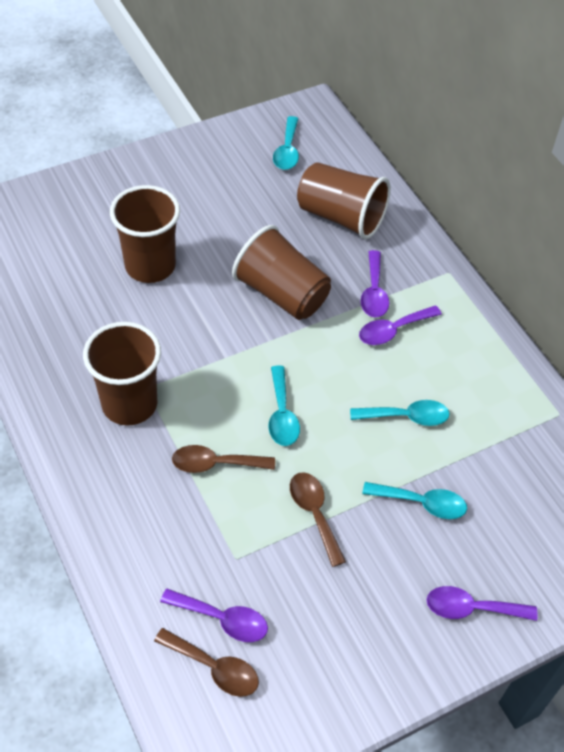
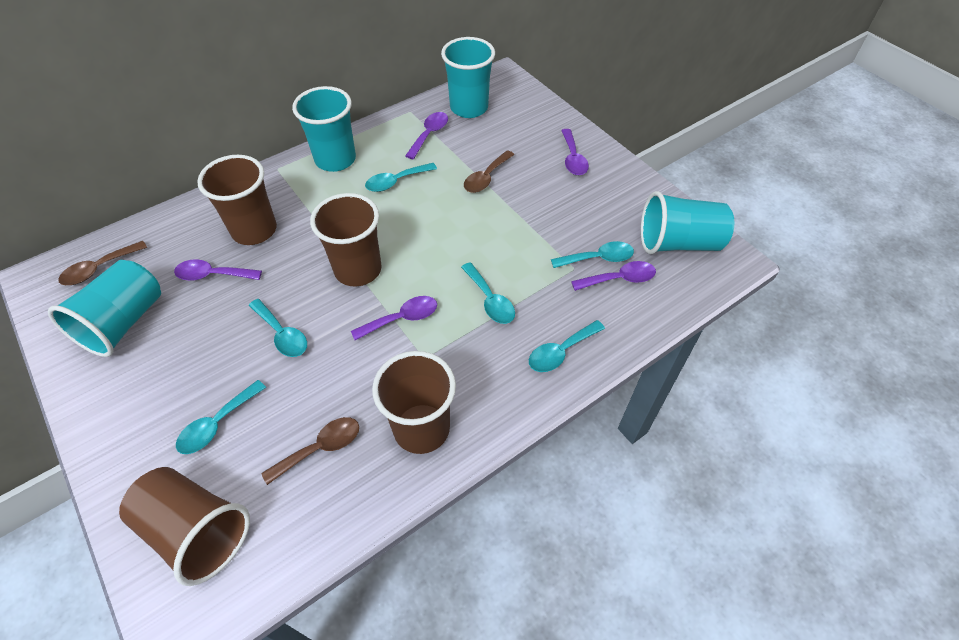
purple spoon: [160,589,268,642] [359,305,442,345] [361,250,389,317] [427,586,538,621] = 4 -> [174,259,262,281] [351,296,437,340] [405,112,448,159] [561,129,589,175] [571,261,656,291] = 5
turquoise cup: none = 0 -> [48,260,161,357] [292,86,356,172] [441,37,495,118] [641,191,734,254] = 4
turquoise spoon: [269,365,300,446] [273,116,299,170] [350,400,450,426] [362,482,467,519] = 4 -> [176,380,266,454] [249,299,307,357] [365,163,437,192] [461,262,515,324] [529,320,605,372] [551,241,634,268] = 6

